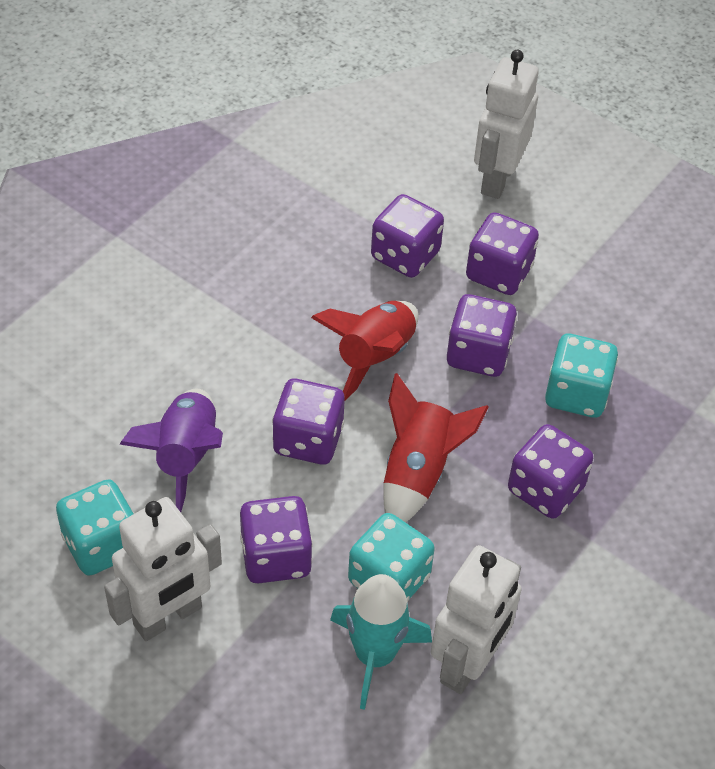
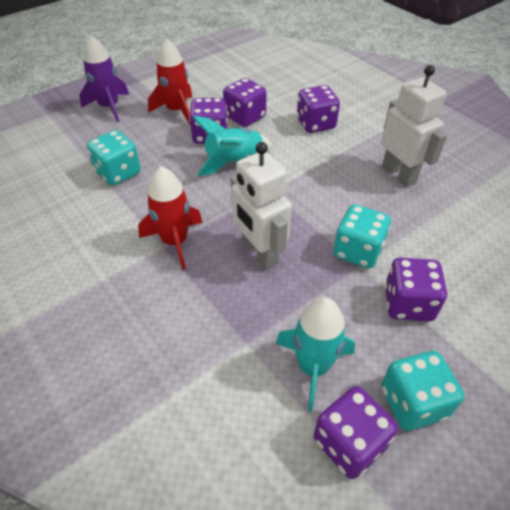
purple dice: [240,496,313,583] [272,379,345,465] [371,194,444,278] [447,294,517,377] [466,212,539,295] [508,424,593,519] = 6 -> [189,98,227,144] [223,78,267,127] [297,85,340,133] [314,386,398,479] [385,258,447,322] = 5
turquoise rocket: [330,574,432,710] = 1 -> [192,116,272,176] [275,297,355,411] = 2
white robot: [104,497,222,641] [431,545,522,694] [474,50,539,199] = 3 -> [230,142,292,270] [381,65,447,187] = 2

